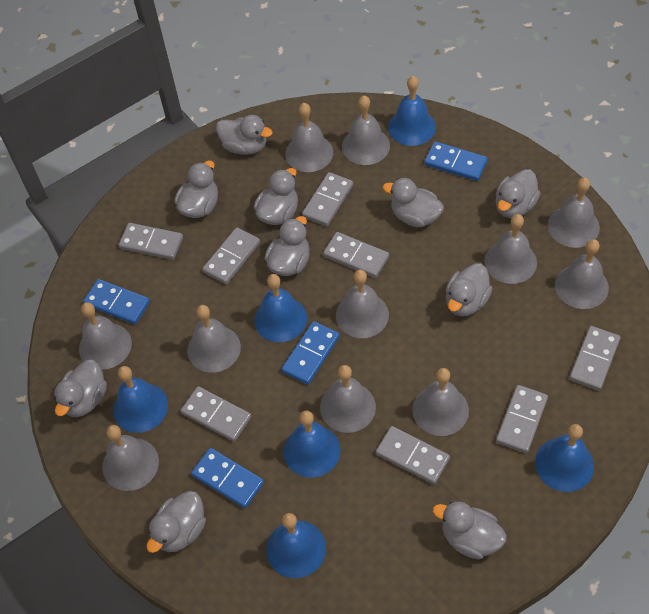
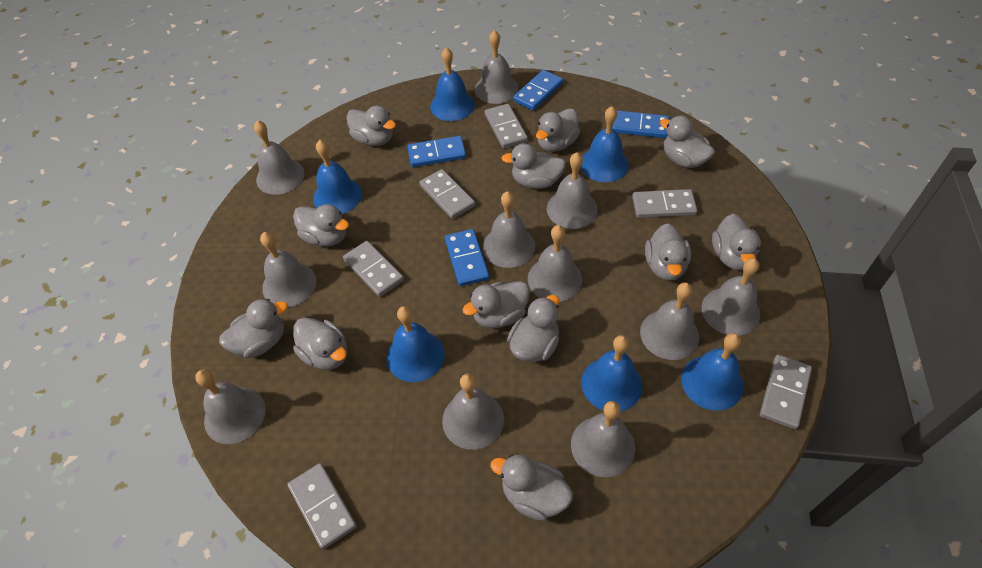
grey domino: [118,223,183,260] [181,386,251,442] [202,227,260,284] [302,172,353,226] [323,232,389,278] [376,426,450,484] [496,385,548,453] [569,326,621,391] = 8 -> [288,463,357,549] [343,241,404,297] [420,169,475,219] [485,104,528,148] [632,189,697,218] [760,355,812,429] = 6
grey duck: [54,360,107,417] [147,491,206,553] [174,161,218,218] [216,115,273,155] [254,168,298,225] [264,216,310,276] [383,178,444,227] [433,501,506,559] [446,263,493,316] [496,169,541,218] = 10 -> [219,299,288,358] [293,204,349,247] [293,317,347,370] [346,105,396,146] [462,281,530,328] [490,455,573,521] [501,143,566,189] [507,295,559,362] [536,108,580,152] [645,223,691,281] [660,116,715,168] [712,214,761,270] = 12

